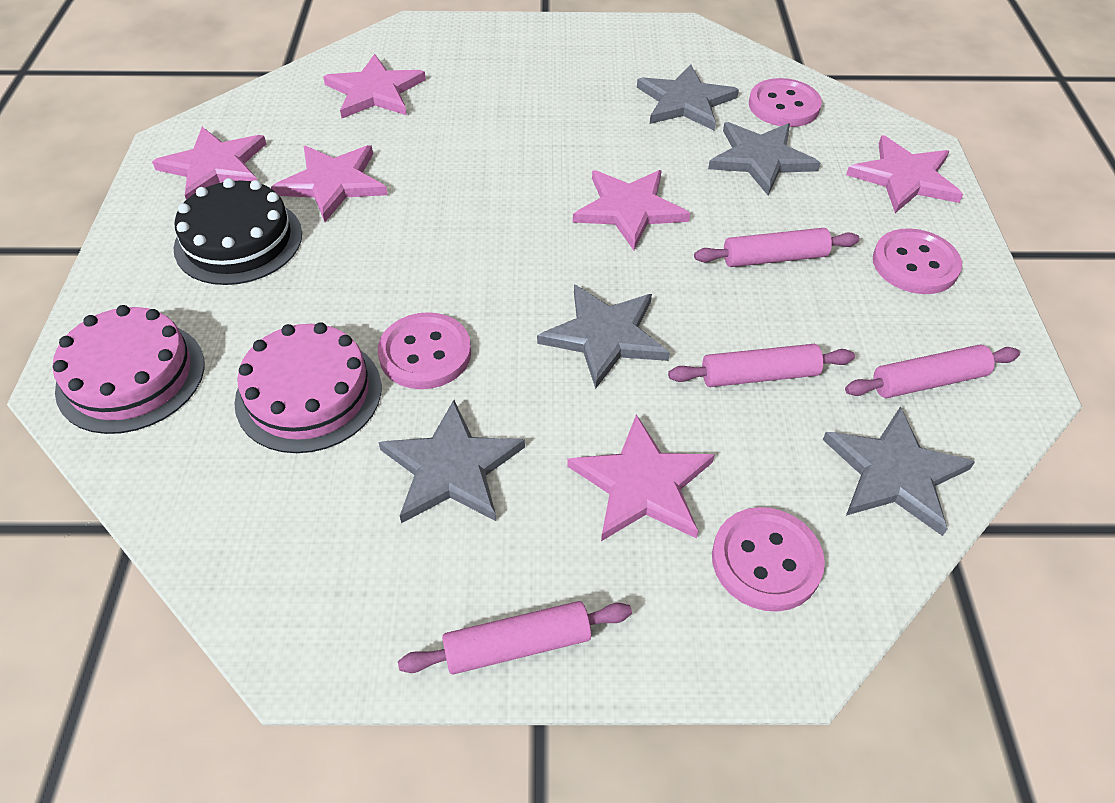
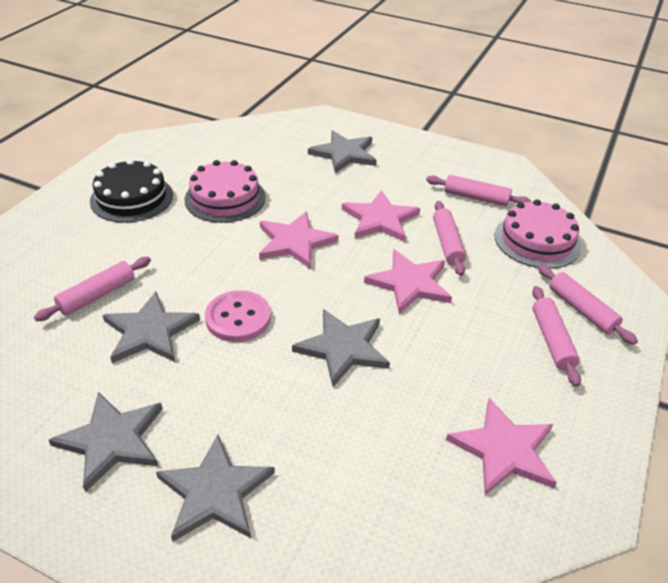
pink button: [378,312,471,389] [712,507,825,612] [749,78,822,127] [873,228,962,294] = 4 -> [205,290,271,342] = 1
pink rolling pin: [398,601,632,675] [668,344,855,387] [694,228,860,267] [845,344,1020,398] = 4 -> [34,257,151,321] [426,175,531,206] [433,201,466,276] [532,286,581,387] [538,265,638,345] = 5
pink star: [152,127,266,200] [271,145,388,222] [323,54,426,118] [567,414,714,541] [573,170,690,250] [846,135,963,213] = 6 -> [259,211,339,269] [342,190,420,242] [364,249,452,314] [446,398,557,495] = 4

